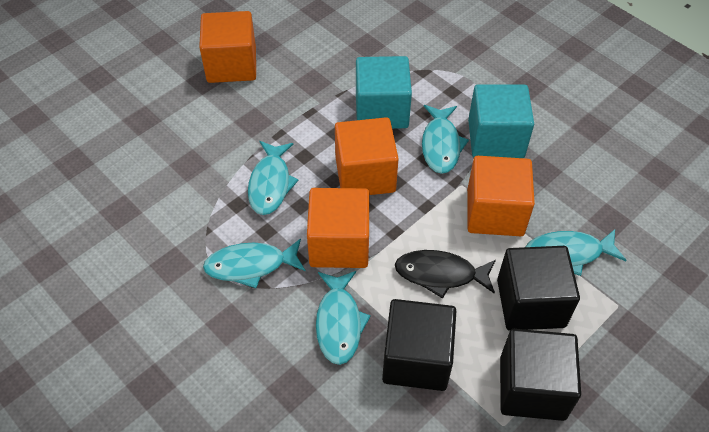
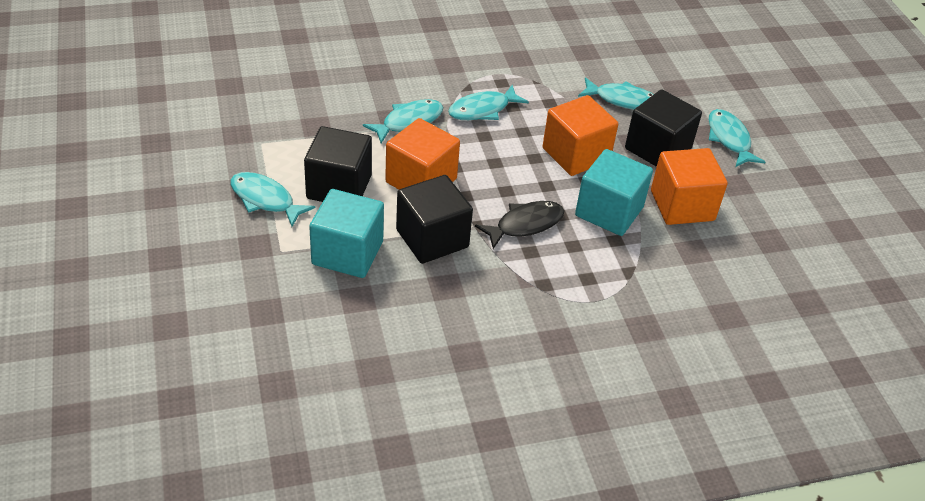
orange cube: [199,11,256,83] [307,188,369,268] [335,117,399,195] [467,156,535,236] = 4 -> [385,118,460,189] [543,95,618,176] [651,148,728,225] = 3

